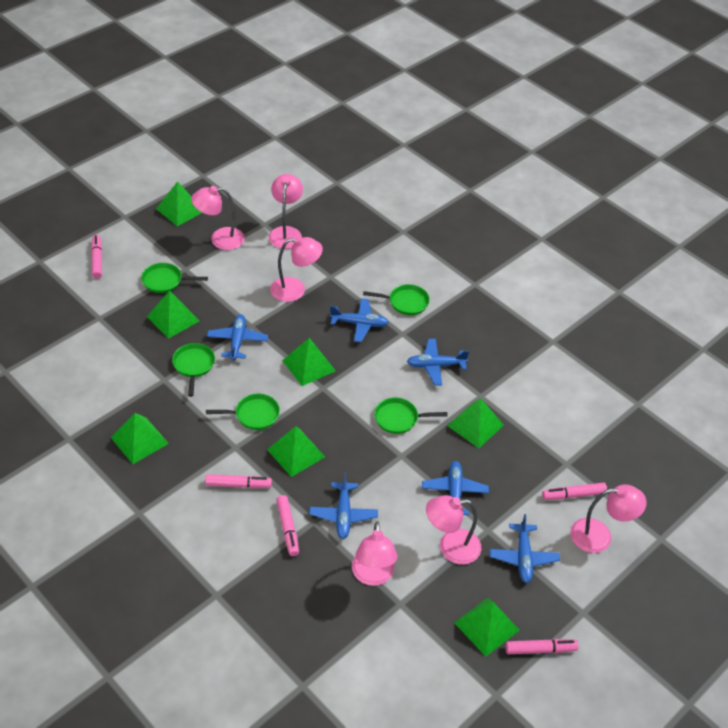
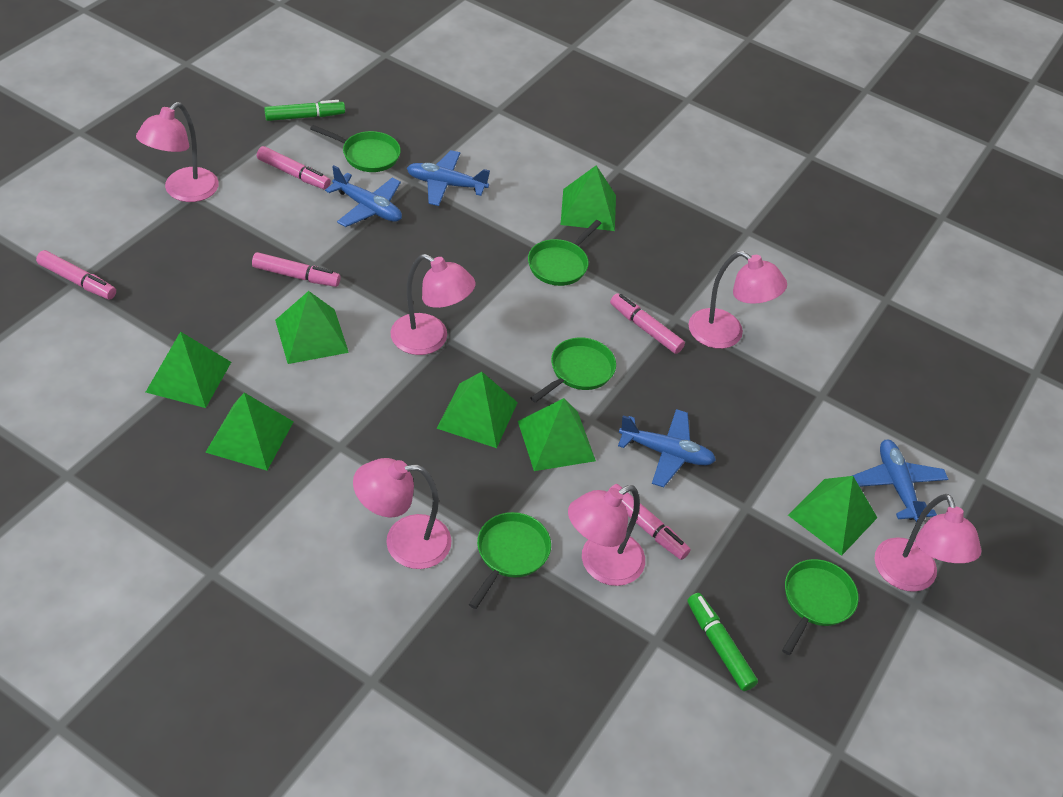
blue plane: [207,314,268,361] [309,472,378,539] [330,298,389,342] [407,339,469,386] [422,461,489,515] [490,514,560,583] = 6 -> [325,165,402,227] [407,150,490,206] [618,409,716,487] [852,440,948,522] = 4
green marker: none = 0 -> [264,100,345,121] [687,593,758,691] = 2

